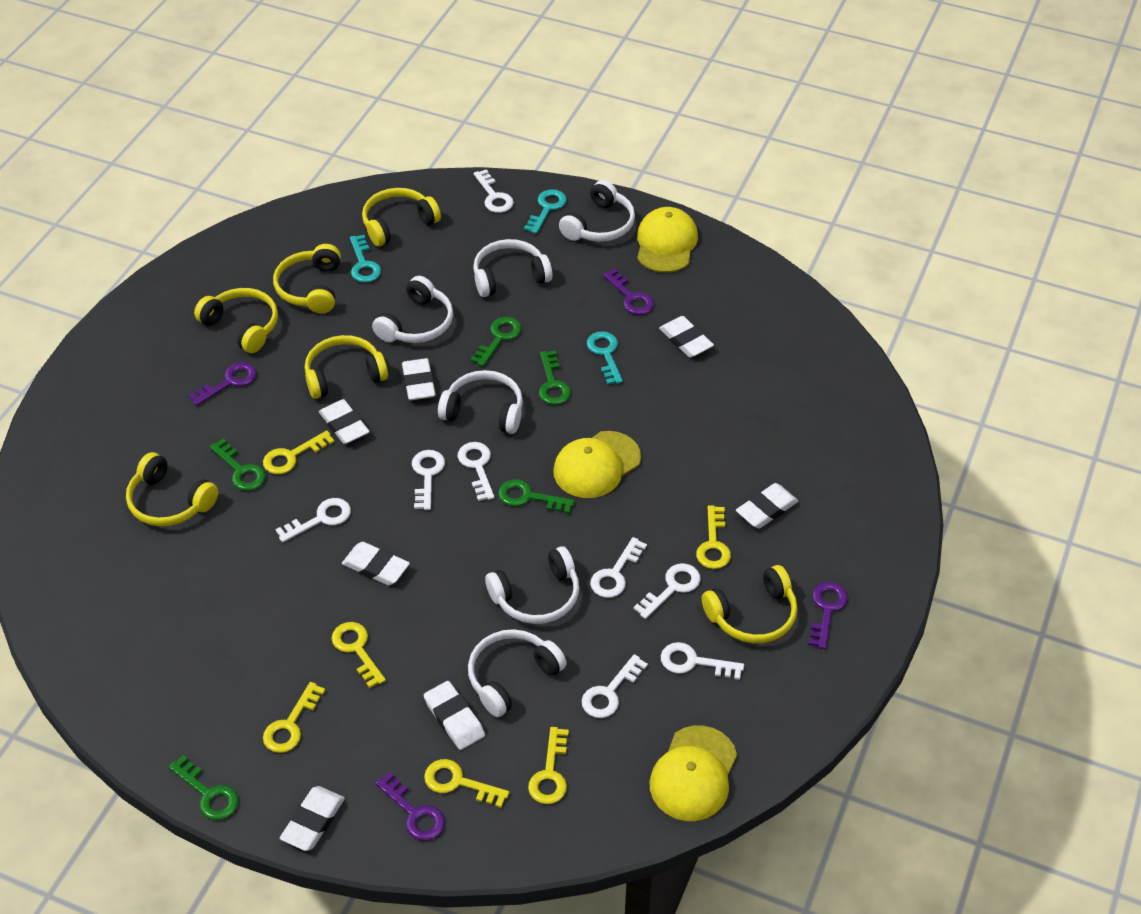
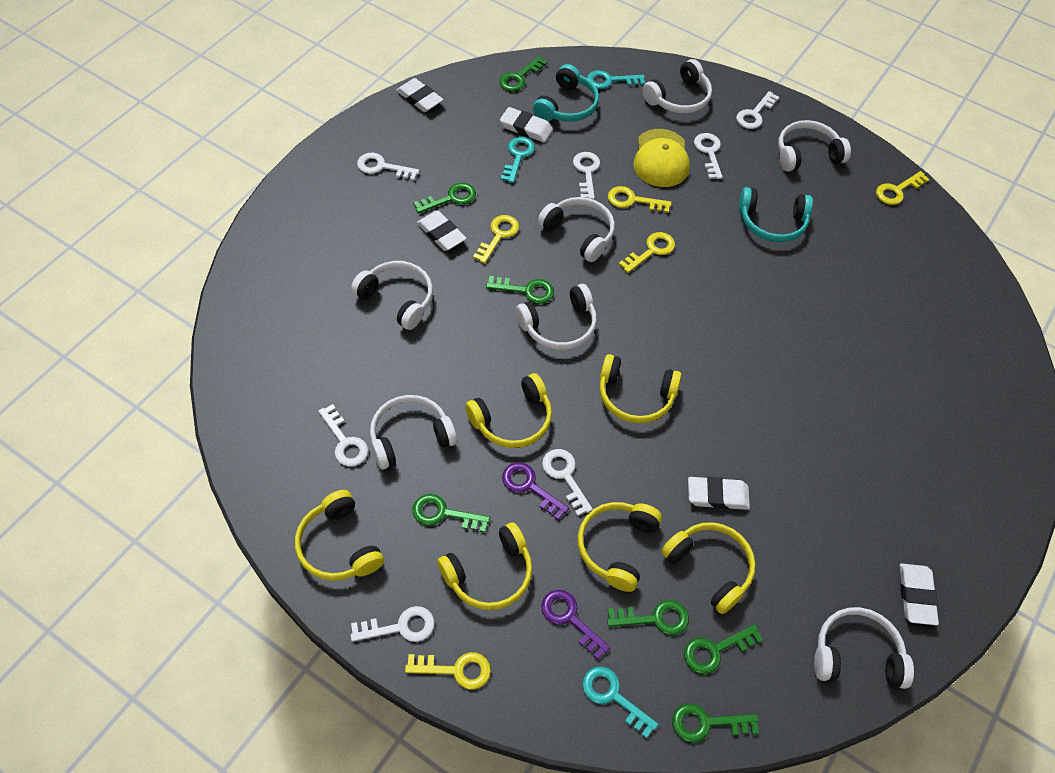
green key: [169,755,239,820] [210,439,266,491] [471,317,522,367] [498,479,575,514] [539,351,571,405] = 5 -> [412,494,490,533] [413,183,476,214] [486,276,554,304] [499,56,547,91] [607,600,689,635] [672,704,759,743] [684,624,763,674] = 7
purple key: [188,362,257,406] [375,772,445,841] [603,269,654,315] [808,582,848,649] = 4 -> [502,462,569,520] [541,590,611,660] = 2
turquoise headphones: none = 0 -> [533,64,599,122] [739,187,813,242] = 2
white eraser: [280,786,345,851] [319,399,370,444] [342,542,410,585] [402,358,436,400] [424,681,485,750] [659,316,714,357] [736,483,798,528] = 7 -> [396,78,443,112] [417,210,466,251] [500,107,553,142] [688,477,750,510] [900,563,939,626] = 5
white headphones: [372,276,453,343] [438,370,523,434] [468,629,567,717] [473,239,553,297] [485,546,579,624] [559,180,635,242] = 6 -> [351,261,433,330] [370,395,457,469] [516,284,597,350] [538,197,615,262] [642,59,712,113] [778,120,851,172] [814,607,914,689] = 7
white key: [276,498,351,542] [412,450,445,510] [458,442,495,501] [474,169,514,213] [582,654,648,718] [590,537,647,598] [633,563,701,619] [661,642,744,680] = 8 -> [319,404,368,466] [351,606,434,642] [357,152,419,180] [542,449,593,516] [573,152,600,200] [694,133,723,179] [736,91,779,129] = 7
yellow cap: [553,431,641,498] [637,207,698,273] [650,725,737,821] = 3 -> [633,129,690,187] = 1
yellow key: [263,430,335,474] [263,682,326,753] [331,622,386,688] [424,759,509,808] [528,727,569,804] [696,505,731,569] = 6 -> [405,652,491,690] [473,215,519,264] [608,186,671,213] [619,232,675,273] [876,171,930,205] = 5

